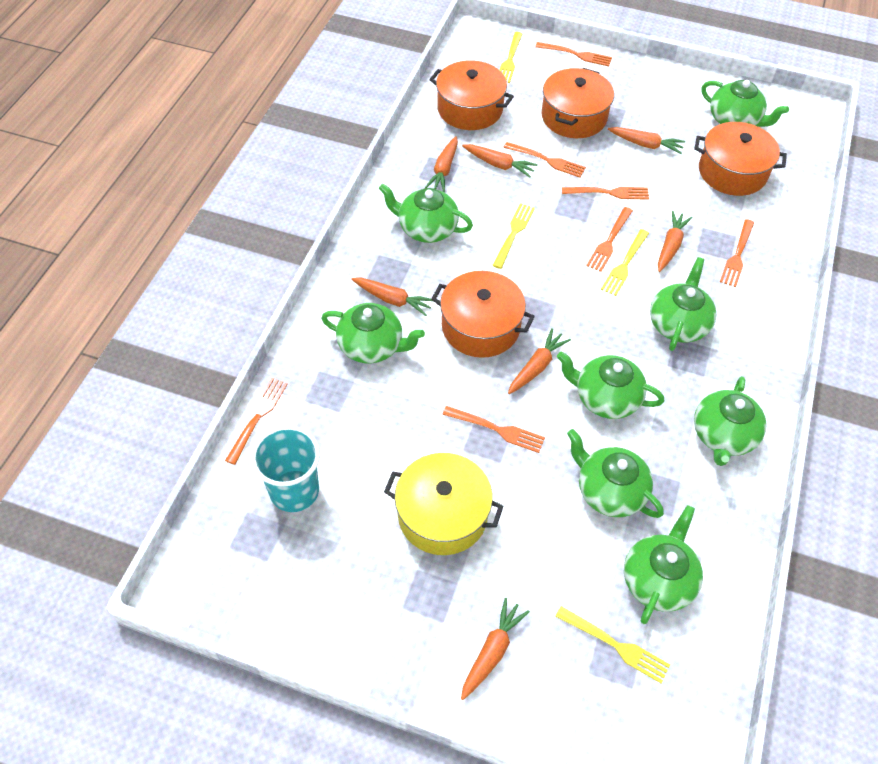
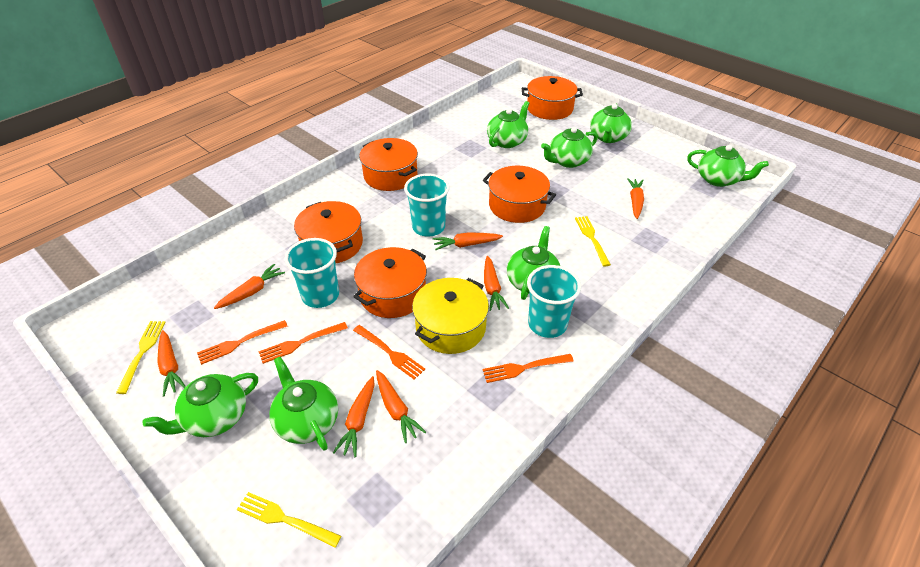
green teapot: [321,303,425,363] [379,183,473,243] [557,352,664,419] [567,429,664,518] [624,505,703,624] [650,257,716,351] [694,376,766,466] [701,80,789,127] = 8 -> [143,373,258,437] [269,356,338,451] [487,101,530,148] [507,226,560,300] [541,127,598,168] [590,104,632,143] [687,145,769,187] = 7
orange fork: [225,378,288,465] [442,406,545,453] [503,142,586,178] [535,42,612,66] [562,187,649,200] [586,207,633,272] [720,219,754,287] = 7 -> [197,320,288,365] [259,322,348,364] [353,325,425,380] [482,354,574,383] = 4
orange pot: [429,60,514,130] [431,271,535,358] [541,68,614,138] [694,122,787,196] = 4 -> [294,201,363,264] [353,247,427,318] [359,138,418,191] [483,166,556,223] [522,76,583,120] = 5
turquoise cup: [251,426,320,512] = 1 -> [285,238,339,308] [404,174,450,237] [527,265,581,338] = 3
yellow fork: [492,203,535,269] [500,32,522,83] [555,606,670,683] [601,229,649,296] = 4 -> [116,321,166,394] [236,492,341,547] [575,216,611,266] = 3

